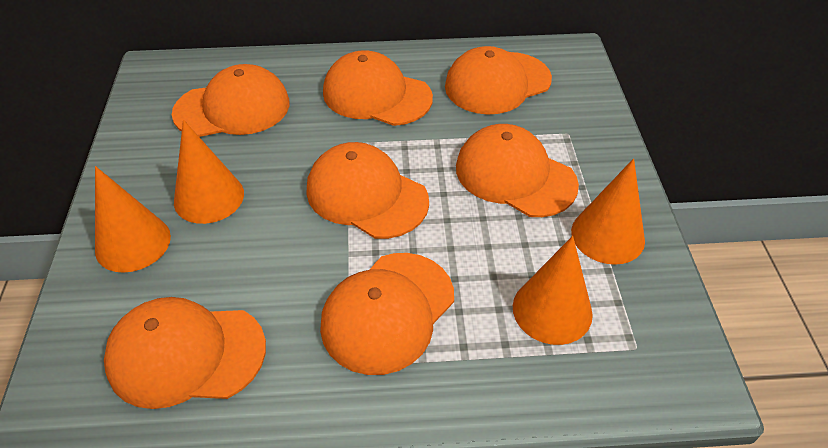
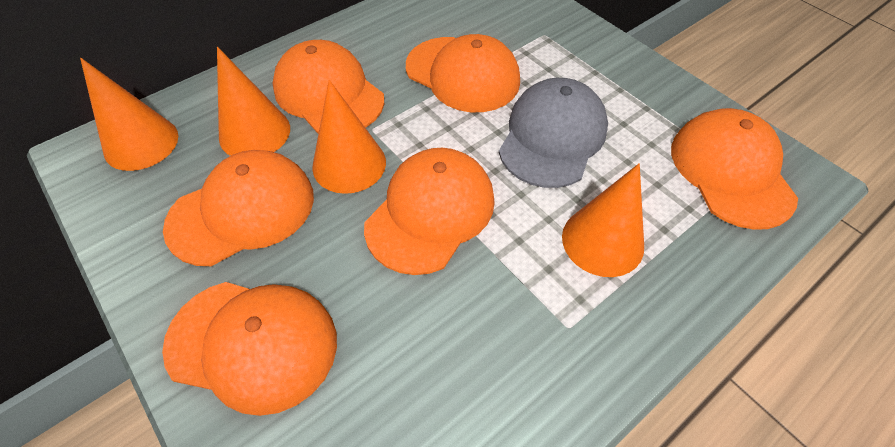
grey cap: none = 0 -> [499,78,608,188] = 1
orange cap: [104,297,266,409] [172,64,289,137] [307,142,429,239] [320,253,454,375] [323,50,433,126] [445,46,552,115] [456,124,579,217] = 7 -> [162,282,337,416] [163,150,314,266] [272,40,384,134] [364,148,495,275] [406,34,520,112] [671,108,798,230] = 6

